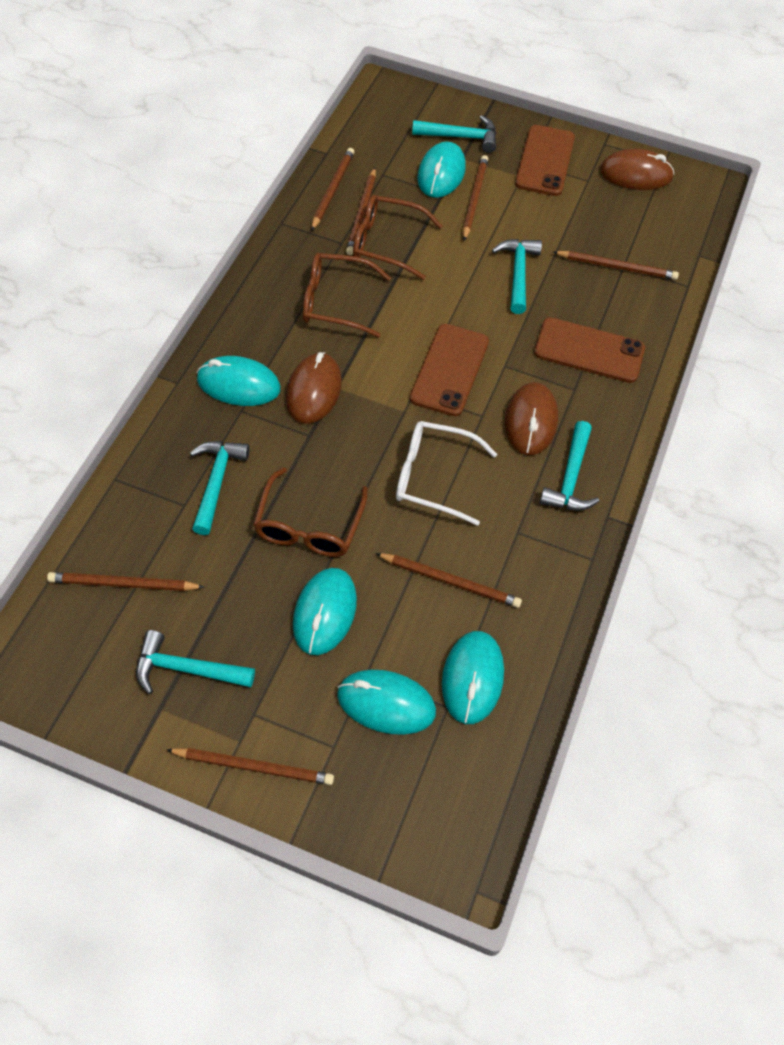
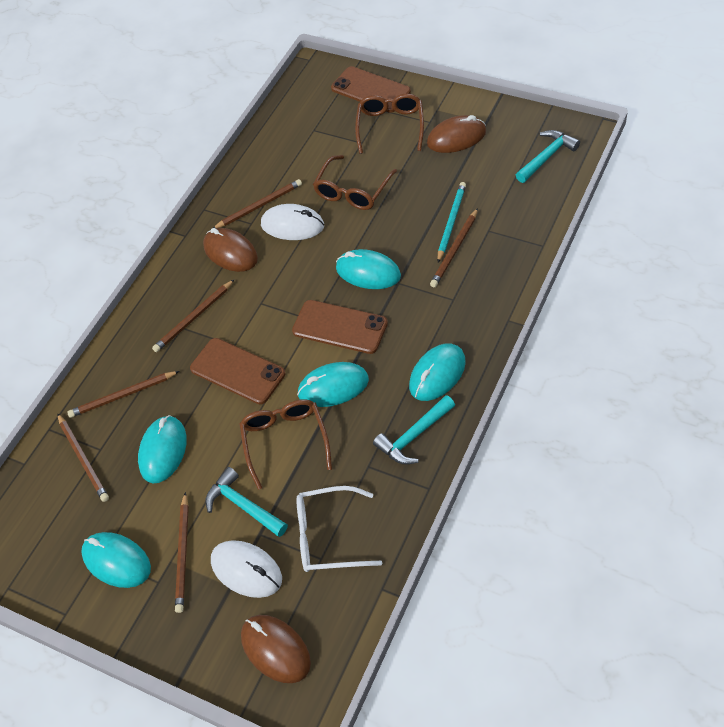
brown pencil: [47,572,204,591] [167,748,334,785] [311,148,354,231] [346,168,376,255] [375,553,522,608] [463,155,488,241] [554,251,679,280] = 7 -> [57,413,109,502] [67,371,179,418] [152,279,235,352] [175,492,189,613] [213,179,302,228] [430,208,478,287] = 6
turquoise hammer: [136,630,255,694] [190,441,250,535] [412,115,496,153] [492,239,542,314] [539,421,599,511] = 5 -> [205,467,288,537] [373,395,455,464] [516,130,580,183] = 3
turquoise pencil: none = 0 -> [437,182,466,263] = 1
white mouse: none = 0 -> [211,540,282,598] [261,204,324,240] = 2

